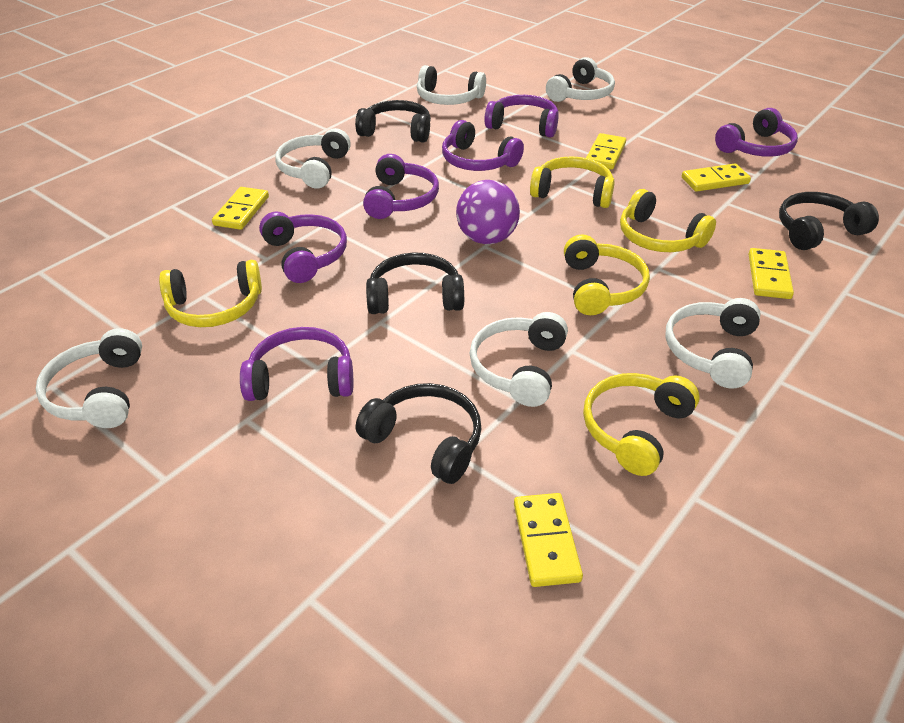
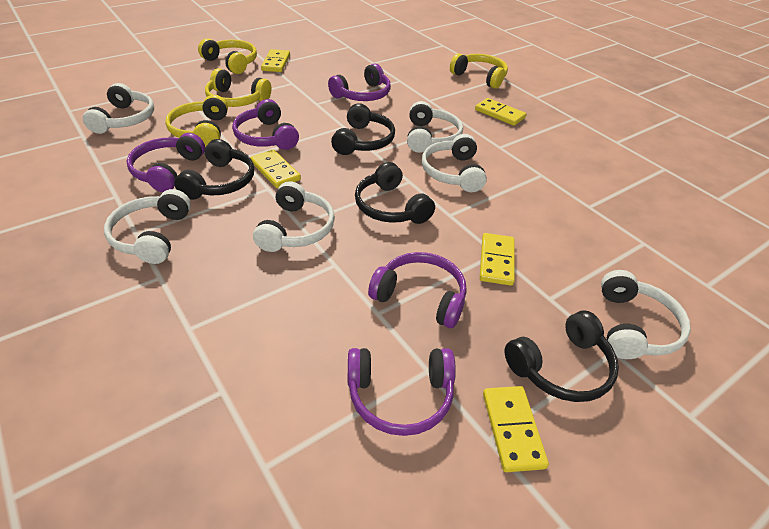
purple ball: [456,180,520,244] = 1 -> none = 0
purple headphones: [240,327,353,401] [259,212,347,283] [363,154,439,219] [442,120,524,171] [484,95,558,138] [715,108,798,157] = 6 -> [126,133,205,192] [232,99,299,150] [328,64,391,101] [348,348,456,436] [368,252,467,328] = 5
yellow headphones: [159,260,262,327] [530,156,615,208] [564,235,650,315] [583,373,700,476] [620,189,716,252] = 5 -> [165,95,228,147] [198,38,257,74] [205,68,271,107] [450,53,508,89] = 4

